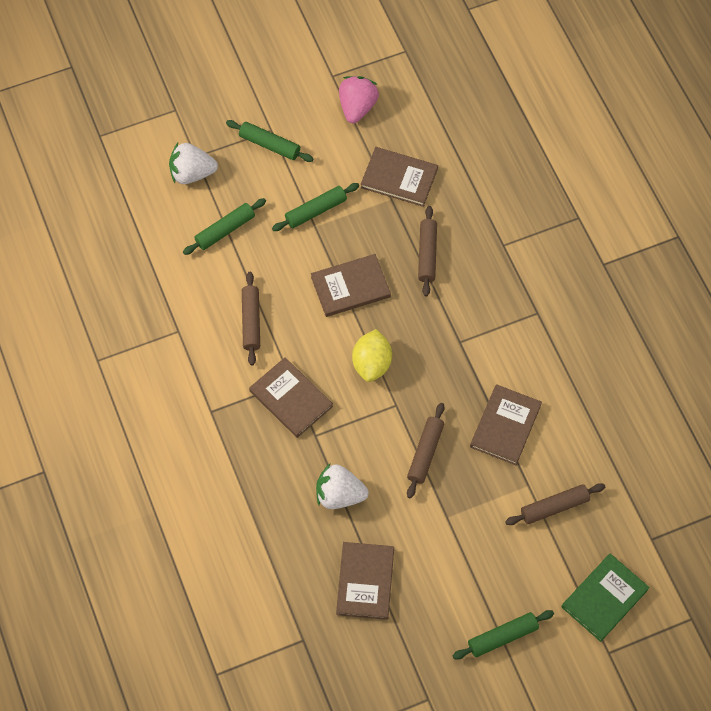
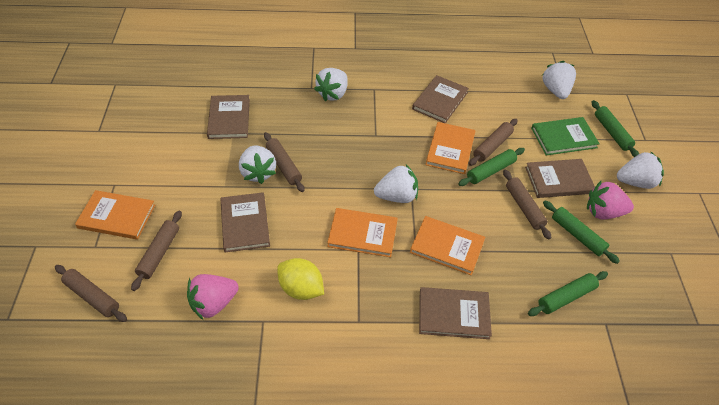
brown rolling pin: [242,272,260,366] [407,403,444,498] [418,206,437,296] [505,483,605,525] = 4 -> [55,265,127,322] [131,211,182,291] [264,132,305,192] [469,119,518,166] [503,169,551,239] = 5
orange book: none = 0 -> [75,190,155,240] [327,208,398,257] [410,216,485,275] [426,122,475,174] = 4
pink strawberry: [339,76,379,123] = 1 -> [187,274,239,320] [587,181,634,220] = 2
white strawberry: [169,143,218,184] [316,464,369,509] = 2 -> [239,146,276,184] [314,68,348,101] [374,165,418,203] [542,61,576,99] [617,151,664,189] = 5

